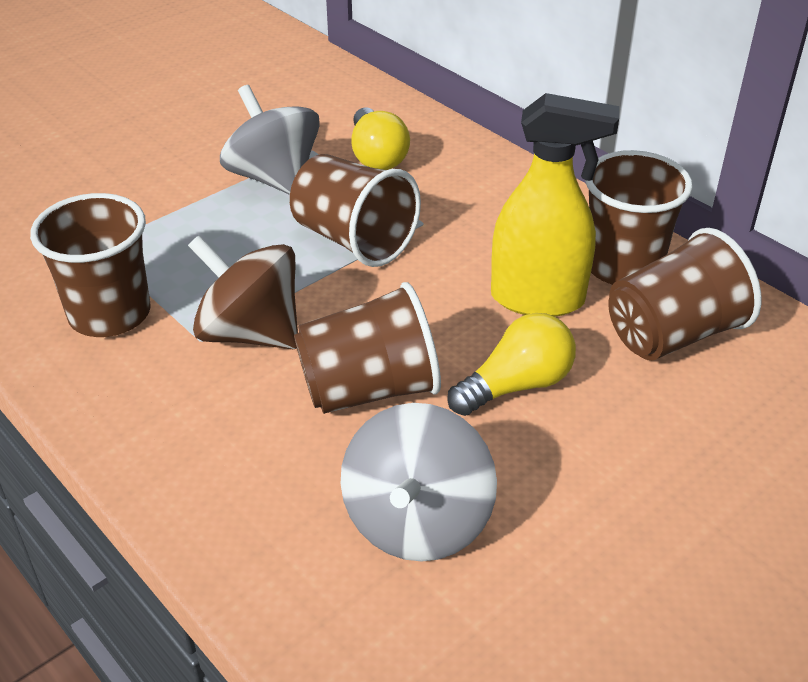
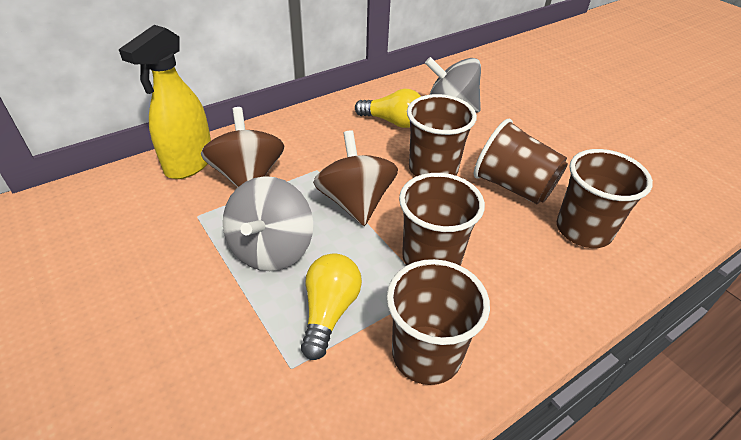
brown spinning top: [188,235,298,349] = 1 -> [201,107,284,188] [313,130,398,226] = 2

